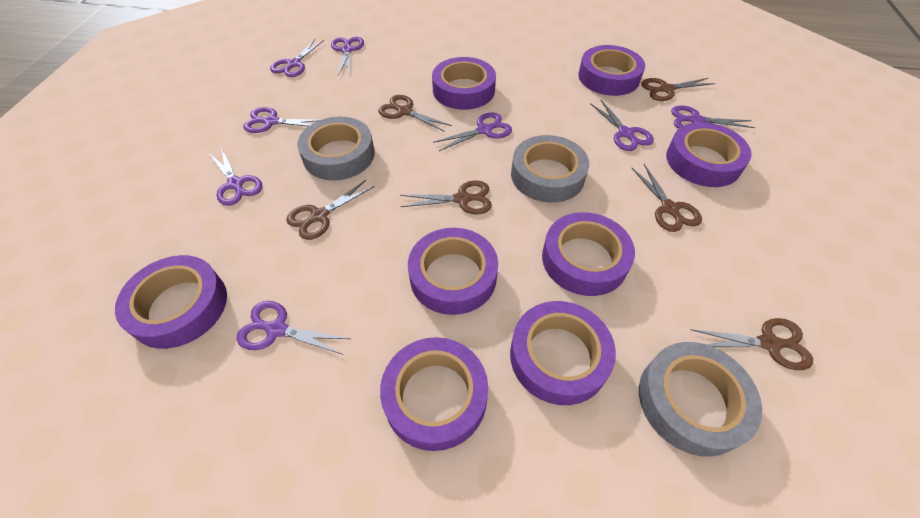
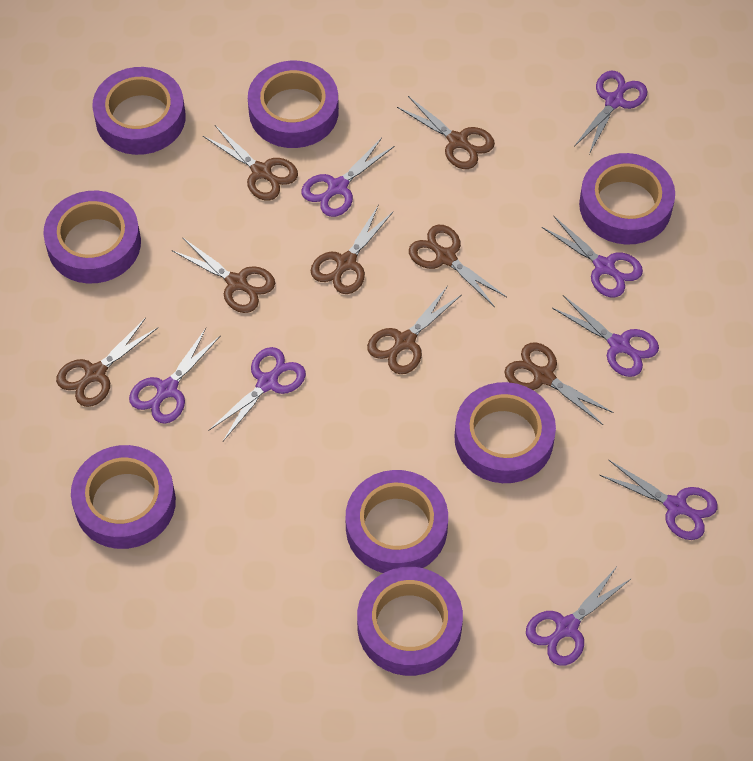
brown scissors: [286,180,375,240] [378,95,452,132] [400,180,492,215] [632,164,702,232] [641,78,715,101] [690,318,813,370] = 6 -> [56,318,158,407] [173,238,275,313] [203,125,298,200] [311,206,394,294] [367,286,461,374] [397,96,495,169] [409,225,507,307] [505,342,614,425] = 8
grey tape: [297,117,375,180] [511,135,589,203] [639,342,762,457] = 3 -> none = 0

